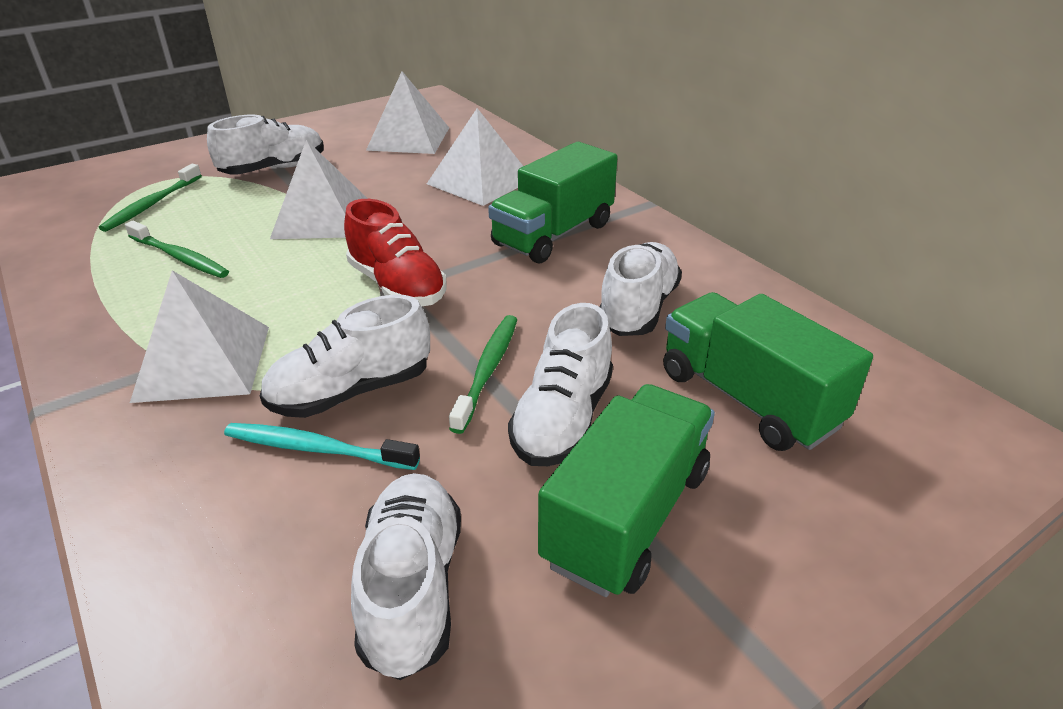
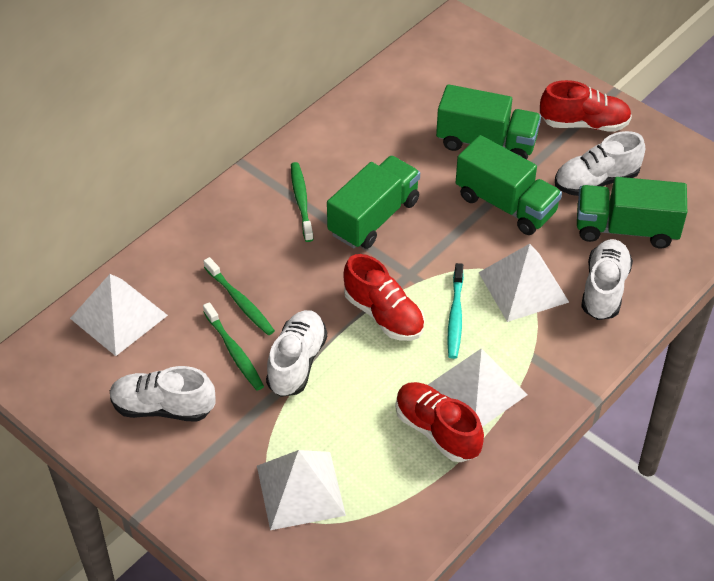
green truck: [488,142,617,264] [538,384,715,597] [663,292,873,451] = 3 -> [327,156,420,249] [436,84,541,159] [456,135,562,235] [577,177,687,248] = 4
red shoe: [344,199,447,307] = 1 -> [343,254,425,341] [396,382,484,462] [540,80,632,132] = 3
white shoe: [207,115,324,175] [260,295,430,418] [351,473,461,680] [508,303,613,466] [600,242,682,336] = 5 -> [110,366,215,422] [266,310,327,397] [555,131,645,196] [581,239,633,320] = 4

